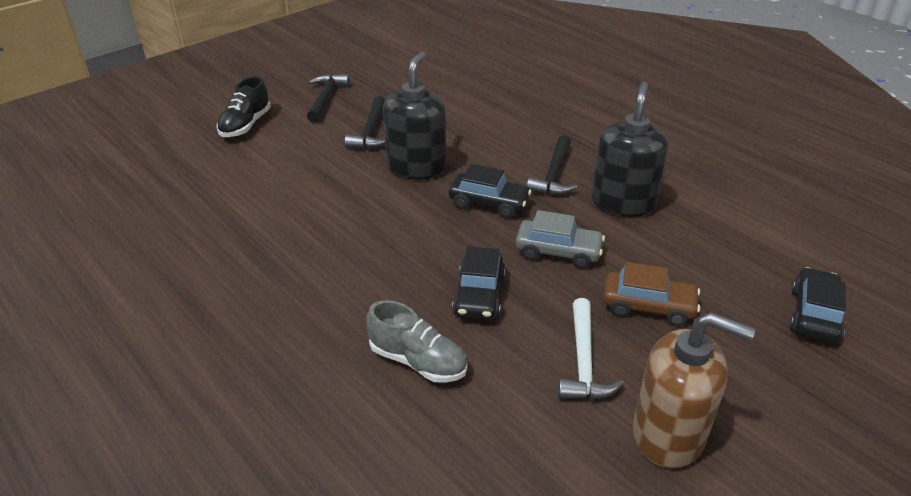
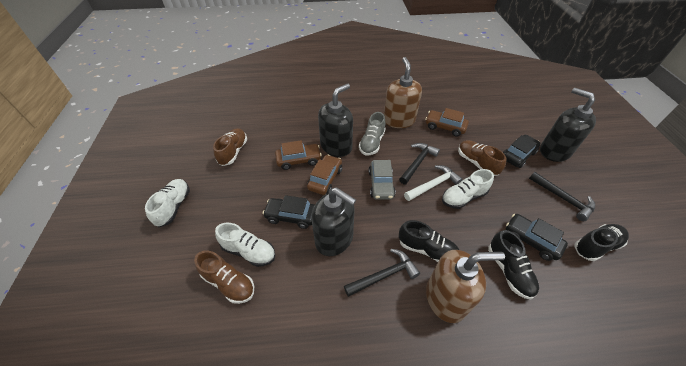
black shoe: [216,77,271,137] = 1 -> [399,220,459,262] [488,230,539,299] [574,224,629,261] = 3
black soap dispenser: [383,51,446,179] [592,81,668,217] = 2 -> [312,187,356,256] [318,84,353,157] [540,88,596,162] = 3
brown car: [603,262,700,326] = 1 -> [275,140,322,170] [307,155,342,195] [425,108,469,137] = 3
brown shoe: none = 0 -> [194,251,254,304] [213,128,247,166] [458,140,506,176] = 3
brown soap dispenser: [633,312,755,469] = 1 -> [384,57,422,128] [426,250,505,323] = 2
white shoe: none = 0 -> [145,179,190,227] [215,223,275,267] [442,169,494,209] = 3

